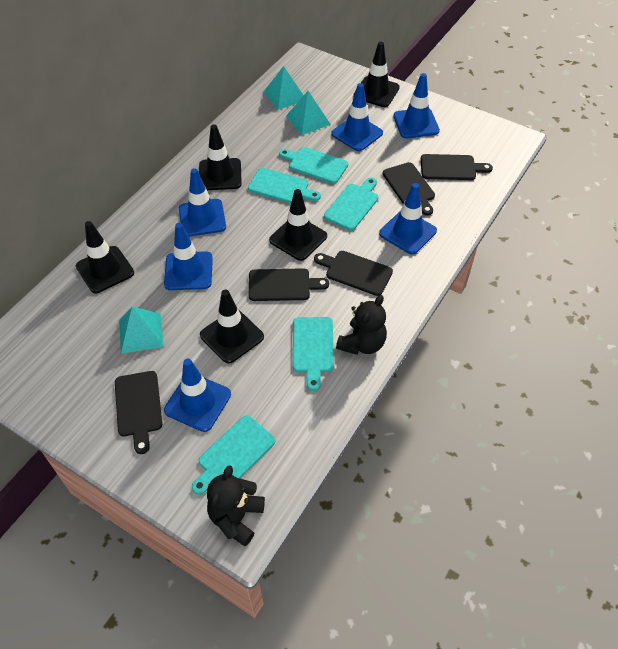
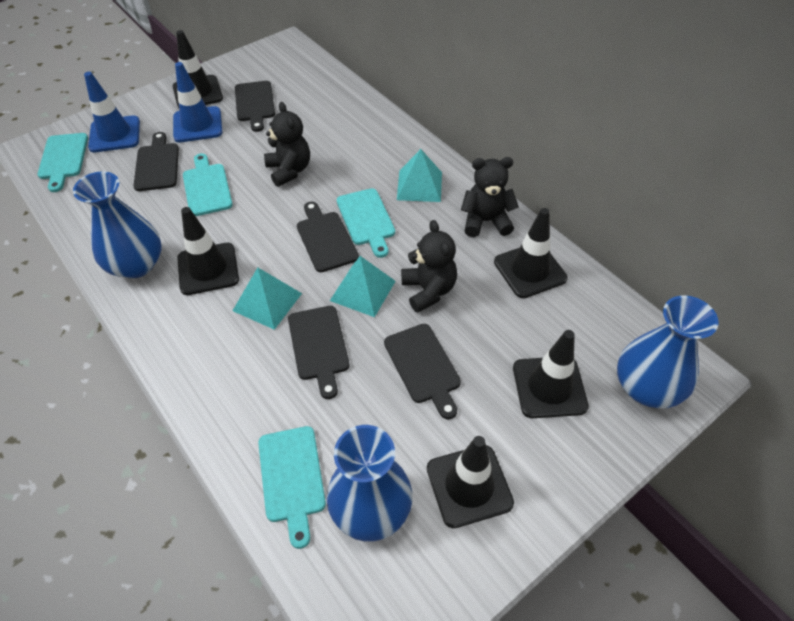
black teddy bear: [207,465,265,546] [336,295,387,355] = 2 -> [264,102,310,187] [401,220,457,313] [461,157,519,237] = 3
blue traffic cone: [164,223,213,290] [164,359,231,432] [179,168,226,237] [331,83,383,151] [379,183,437,255] [394,73,440,139] = 6 -> [84,72,140,152] [173,62,222,142] = 2
blue vase: none = 0 -> [73,171,162,278] [327,425,413,542] [617,295,719,408] = 3
turquoise cutting board: [192,415,275,495] [248,168,321,203] [279,147,348,184] [293,317,334,391] [324,178,379,230] = 5 -> [37,133,88,192] [183,154,233,216] [258,426,326,549] [337,188,395,258] = 4

